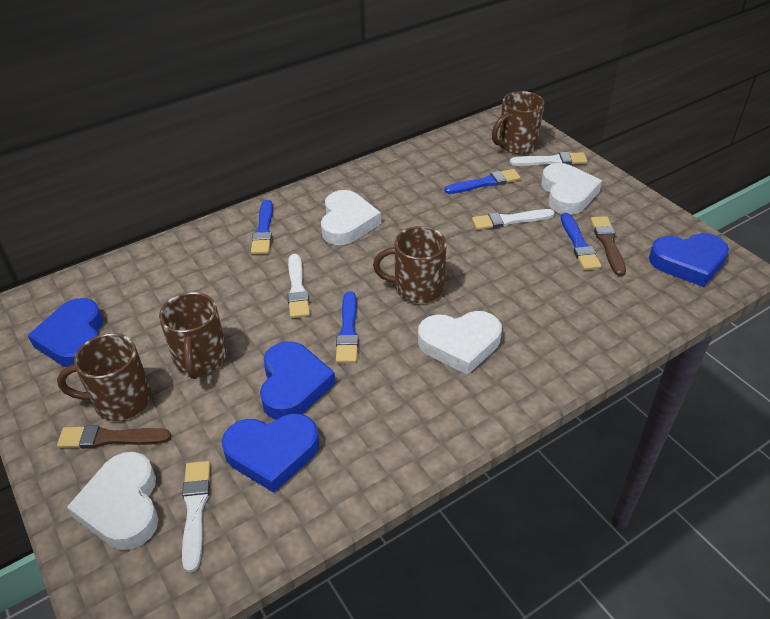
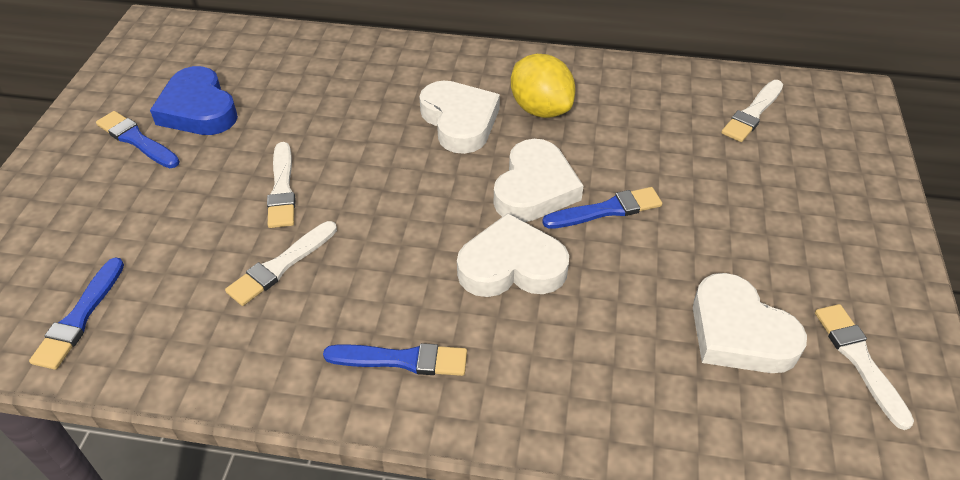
blue heart: [27,298,103,367] [222,414,319,493] [260,341,336,420] [649,233,729,287] = 4 -> [150,66,238,135] = 1
brown brush: [57,425,172,449] [591,216,626,276] = 2 -> none = 0
brown mug: [57,333,152,421] [159,292,227,379] [373,226,447,303] [492,91,544,154] = 4 -> none = 0
yellow lemon: none = 0 -> [511,54,576,118] = 1

